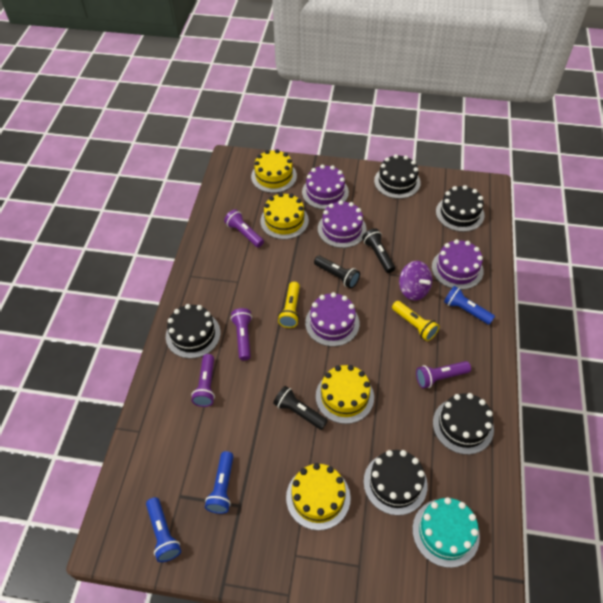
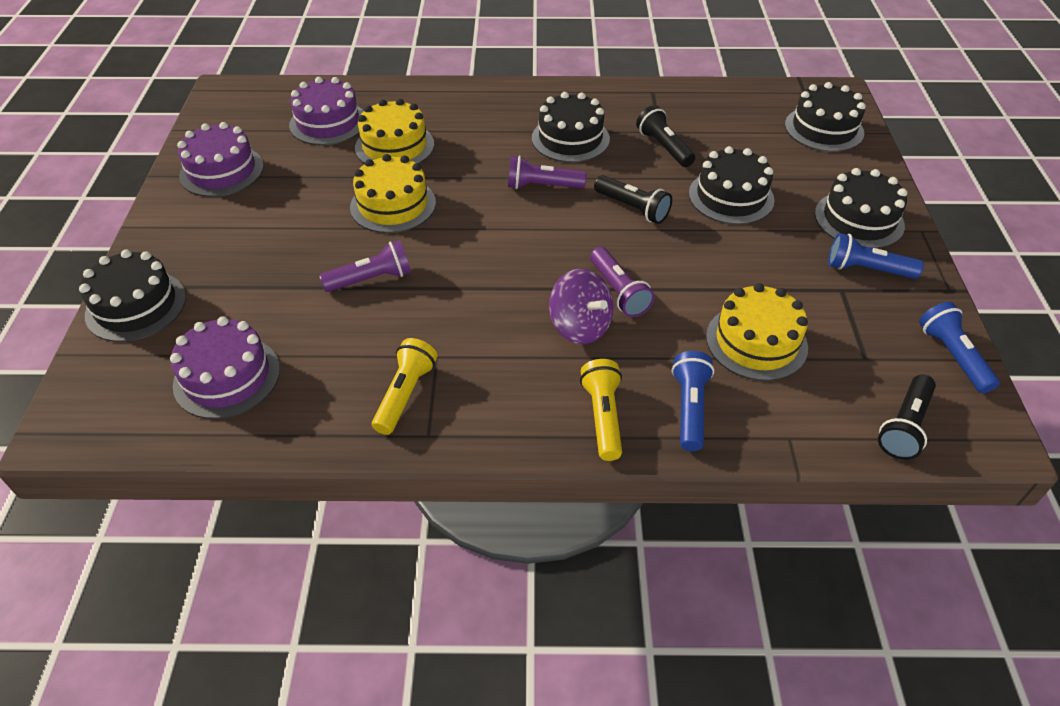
purple cake: [302,165,349,210] [305,292,360,347] [318,200,367,248] [432,239,484,290] = 4 -> [170,316,280,419] [177,122,264,197] [289,77,364,145] = 3
purple flashlight: [191,354,215,407] [224,209,264,248] [231,308,252,361] [416,361,471,388] = 4 -> [319,240,411,292] [508,155,587,189] [590,247,655,317] = 3
turquoise cake: [412,497,480,568] = 1 -> none = 0
yellow cake: [251,149,297,193] [260,193,309,239] [286,463,351,531] [316,365,374,424] = 4 -> [350,154,436,233] [355,99,434,164] [706,283,808,381] = 3

